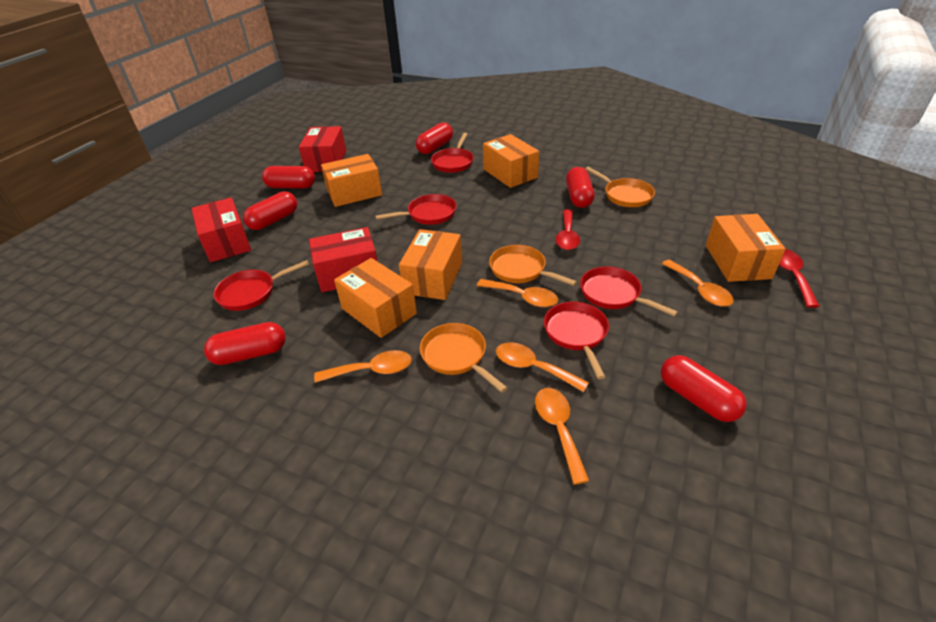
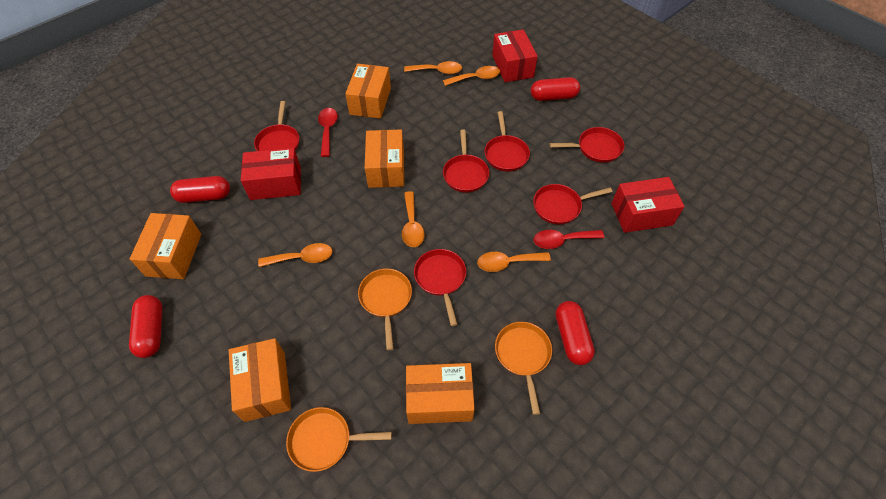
red capsule: [204,322,286,365] [243,191,297,230] [262,166,315,189] [416,122,453,154] [566,167,594,208] [661,355,747,422] = 6 -> [129,295,163,358] [170,176,230,203] [531,77,580,101] [556,301,595,365] = 4
red pan: [213,260,309,311] [375,194,457,225] [431,133,474,173] [544,302,609,379] [580,267,678,317] = 5 -> [254,101,299,151] [414,249,466,326] [443,129,489,193] [484,111,530,172] [533,184,612,224] [550,127,624,163] = 6

